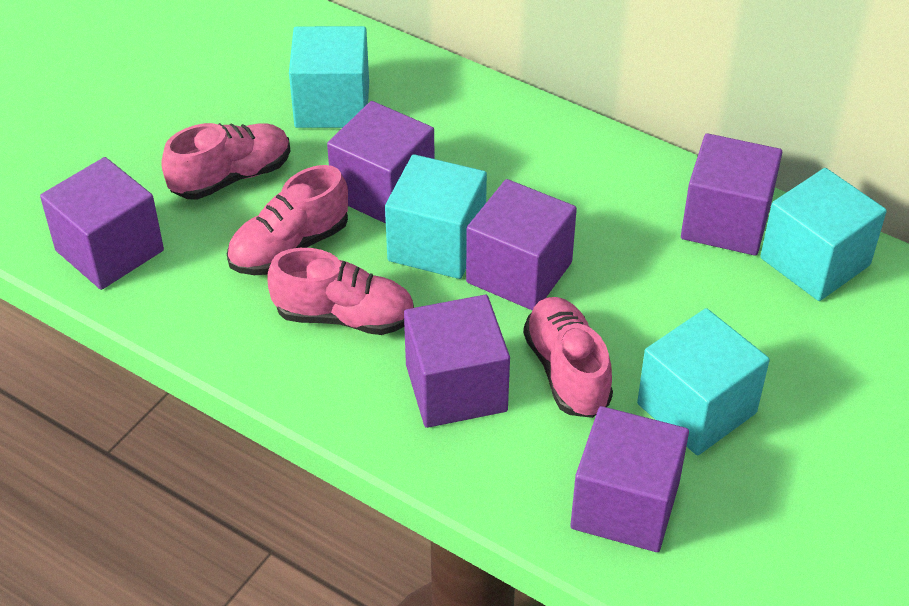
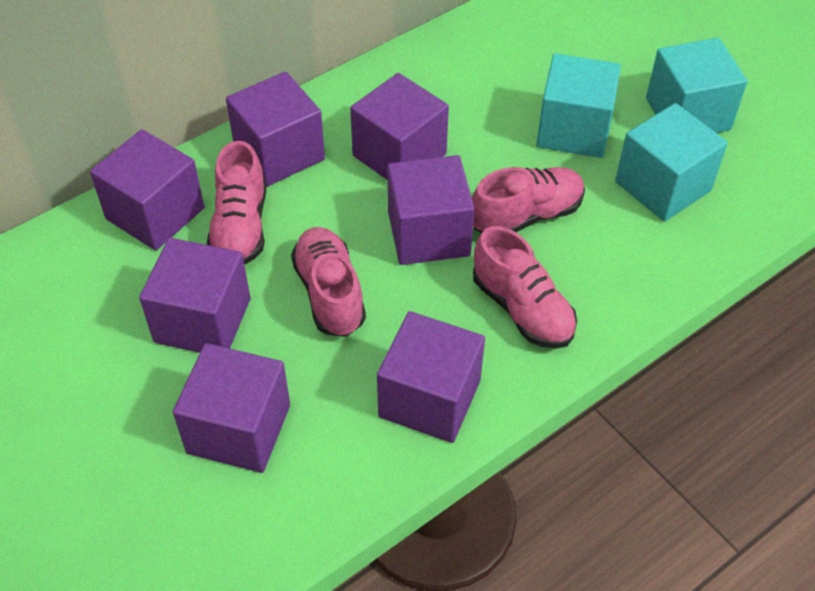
purple cube: [40,157,164,290] [327,101,435,224] [404,295,510,428] [466,179,577,311] [570,406,689,552] [681,133,782,256] = 6 -> [90,129,204,250] [139,238,250,353] [173,343,290,473] [226,72,325,186] [350,73,449,180] [377,311,485,443] [387,155,475,265] = 7
turquoise cube: [289,26,369,128] [385,154,487,279] [637,308,770,455] [760,168,887,301] = 4 -> [536,53,621,158] [615,103,728,222] [646,38,748,133] = 3

